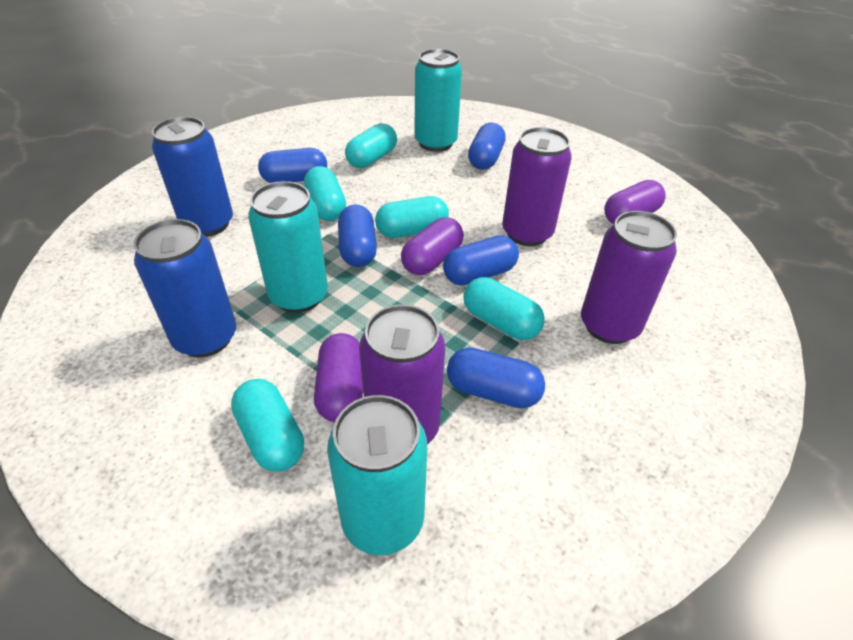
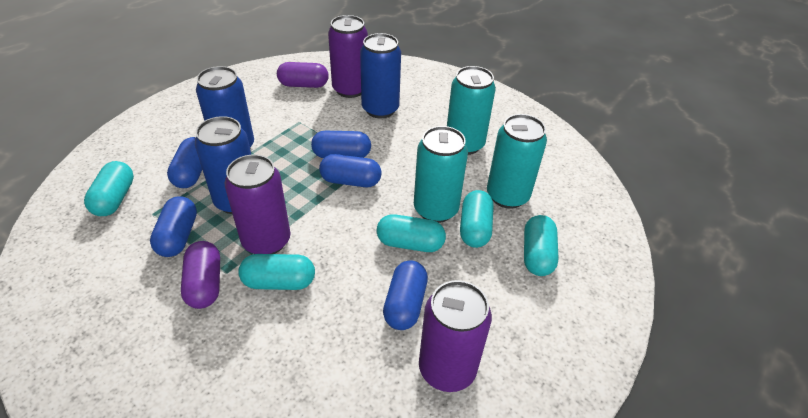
blue can: [134,219,236,357] [152,117,233,237] = 2 -> [195,116,251,214] [196,66,254,148] [360,33,401,118] = 3
purple capsule: [314,333,363,422] [401,217,464,275] [604,180,666,224] = 3 -> [181,241,220,309] [277,62,329,88] = 2

